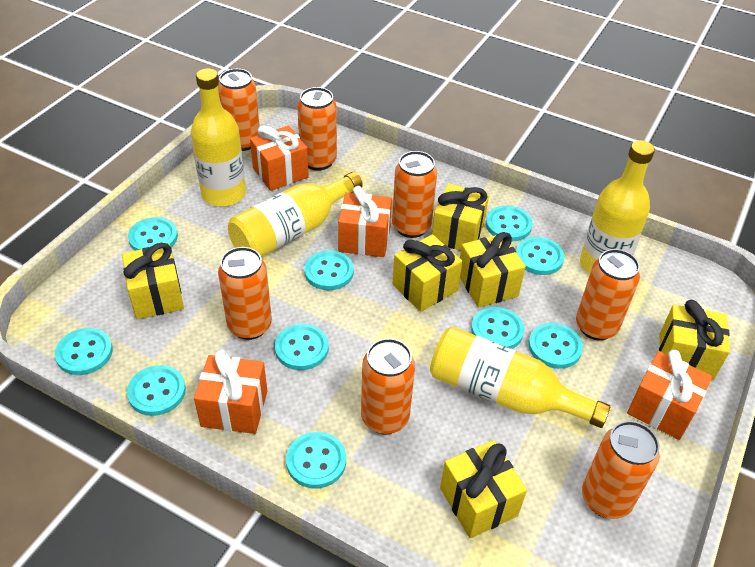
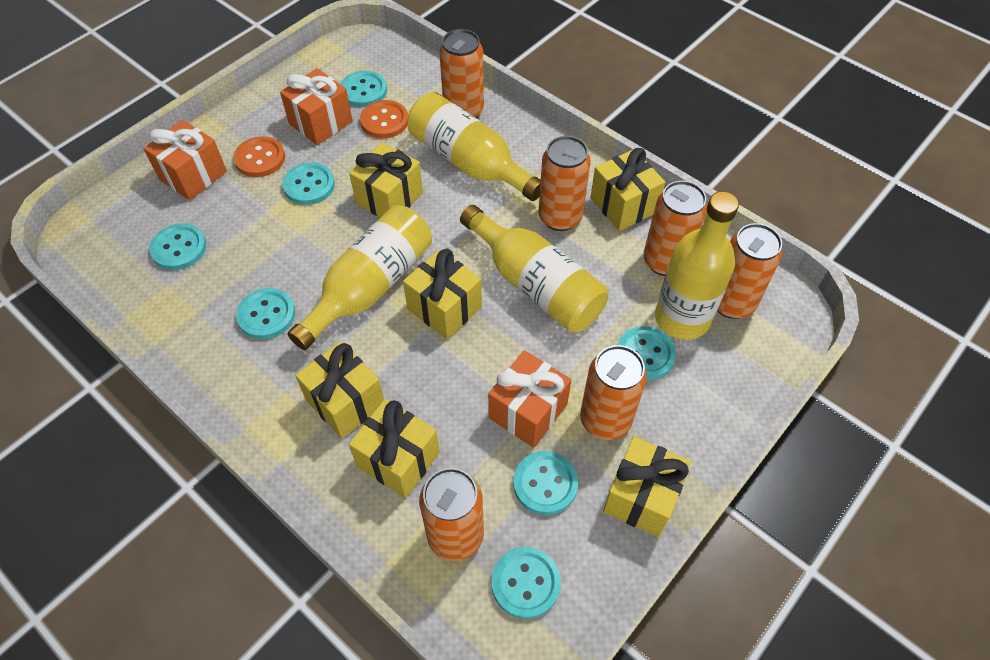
orange button: none = 0 -> [233,136,285,177] [360,100,408,138] = 2
orange can: [218,69,260,151] [218,247,272,340] [297,87,337,171] [361,338,415,434] [392,151,437,238] [576,249,640,340] [582,421,660,519] = 7 -> [419,468,484,561] [439,29,484,118] [538,136,591,231] [580,345,647,440] [644,181,707,276] [717,223,782,319] = 6
orange gift: [194,349,267,434] [250,125,309,191] [338,186,392,257] [627,350,712,440] = 4 -> [143,120,227,200] [280,68,353,145] [488,350,571,448] = 3
turquoise button: [55,328,113,375] [127,365,186,416] [128,217,178,251] [275,324,329,370] [286,432,346,489] [304,250,354,290] [471,307,524,349] [486,205,533,241] [516,237,565,275] [528,323,583,369] = 10 -> [149,223,206,270] [236,288,295,339] [282,162,335,205] [340,71,387,107] [491,547,561,619] [513,451,578,515] [617,326,676,380] = 7

